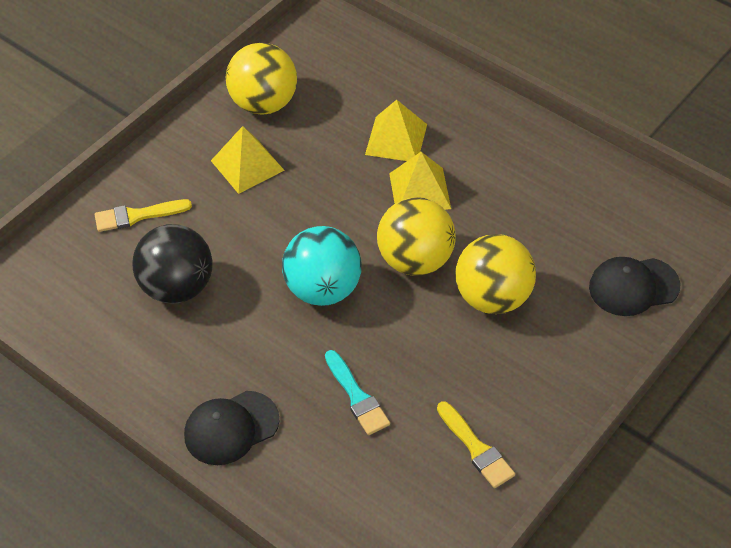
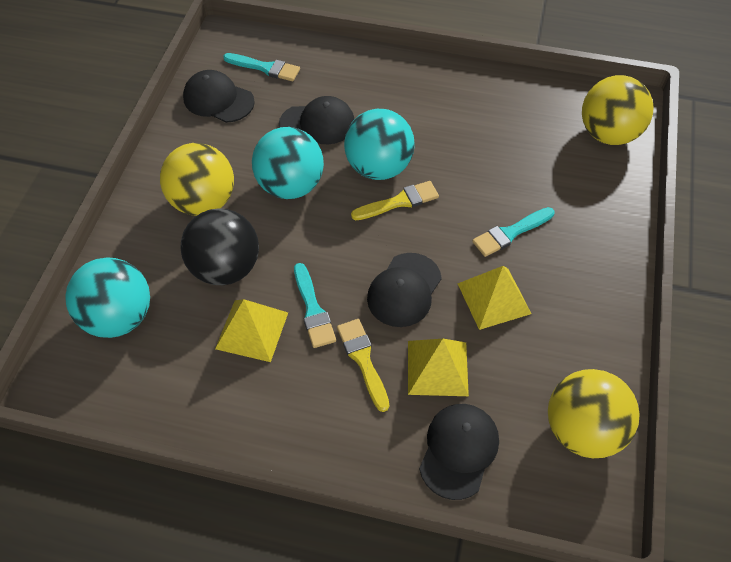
black cap: [184,391,279,465] [589,257,681,316] = 2 -> [183,70,255,123] [279,96,354,144] [367,253,442,327] [419,404,499,500] = 4
turquoise ball: [282,226,362,306] = 1 -> [65,258,150,338] [252,127,324,199] [344,109,415,180] = 3
turquoise brush: [325,350,390,435] = 1 -> [223,53,300,81] [294,263,336,348] [472,207,554,257] = 3

